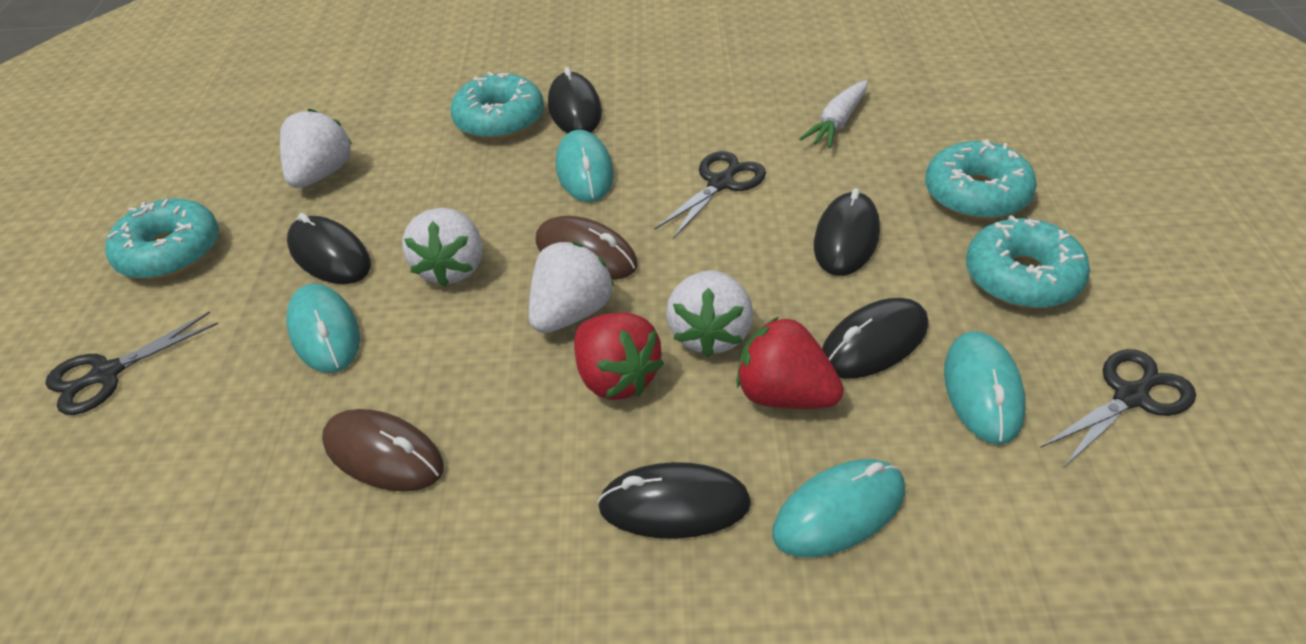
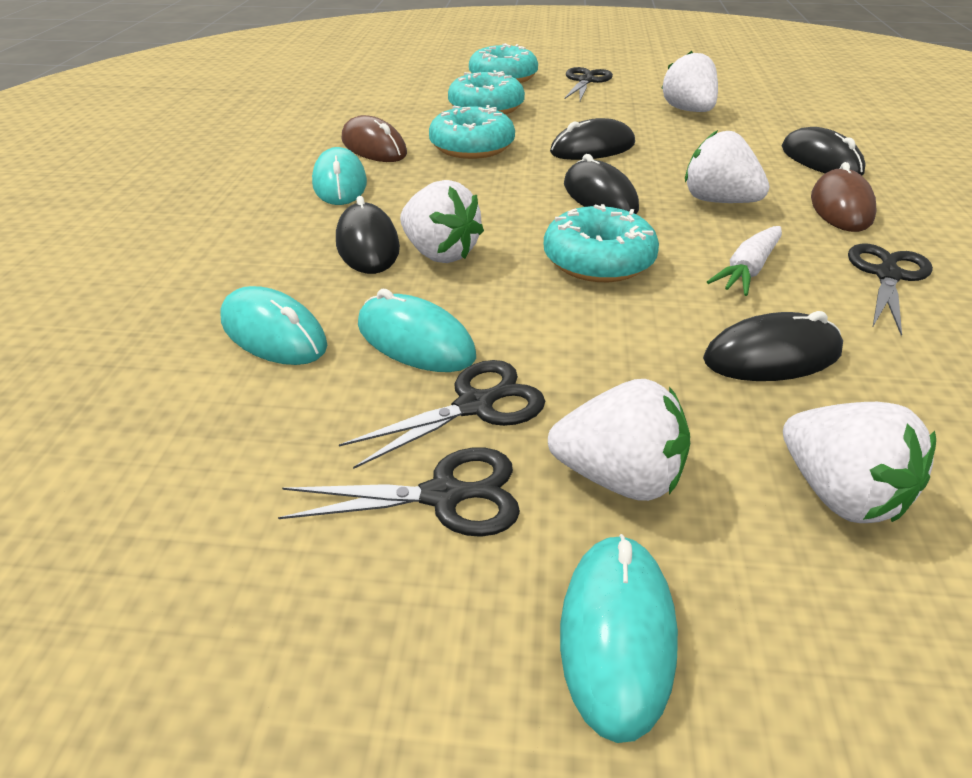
black scissors: [45,311,219,415] [655,151,766,239] [1040,349,1196,467] = 3 -> [278,448,520,537] [339,360,545,469] [565,67,613,101] [848,244,933,336] = 4
red strawberry: [574,313,664,400] [736,317,844,409] = 2 -> none = 0
white strawberry: [280,109,352,188] [402,208,482,287] [529,242,614,333] [666,270,753,357] = 4 -> [400,180,484,263] [548,379,690,501] [661,51,718,112] [685,130,770,203] [783,402,936,523] = 5

